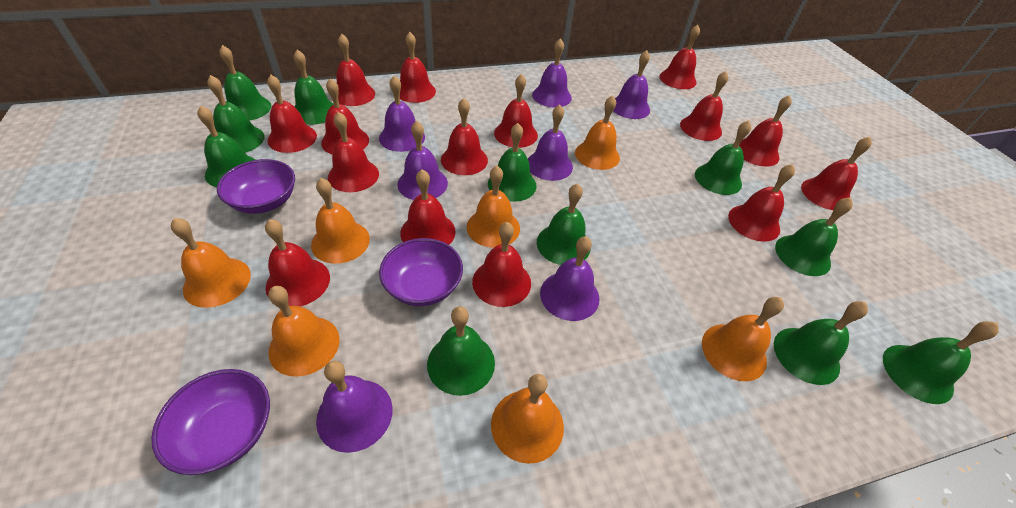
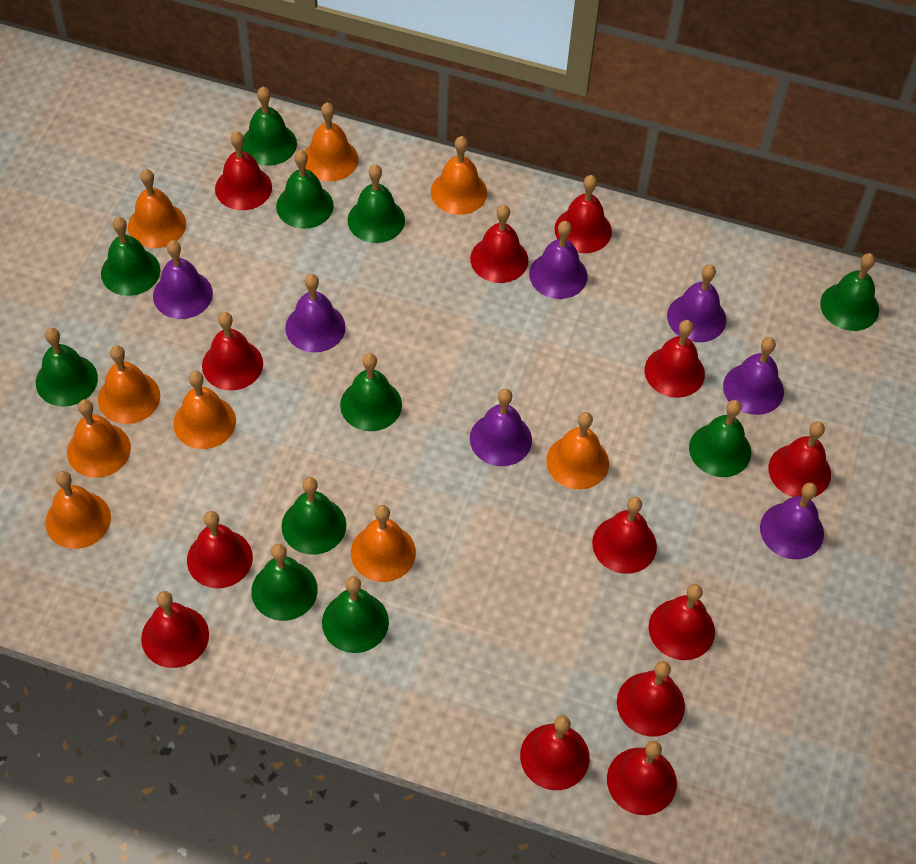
orange bell: [171,218,251,308] [268,286,340,377] [311,178,370,264] [467,166,520,248] [491,374,564,464] [575,95,620,170] [702,297,784,381] = 7 -> [45,471,111,549] [67,399,131,478] [98,345,160,424] [128,169,186,248] [173,371,236,449] [305,102,358,181] [351,505,416,582] [431,136,487,215] [546,412,609,490] = 9
purple bowl: [151,369,270,475] [217,159,295,214] [379,238,463,306] = 3 -> none = 0
red bell: [265,219,330,306] [267,75,317,153] [321,78,369,154] [328,112,379,192] [336,34,375,106] [400,32,436,103] [400,169,456,245] [441,98,488,175] [472,222,531,307] [494,74,538,148] [660,25,700,89] [680,71,728,141] [728,164,795,242] [739,95,792,167] [801,137,872,210] = 15 -> [141,591,209,668] [187,511,253,588] [202,312,263,390] [215,131,272,210] [470,205,528,283] [520,715,590,790] [554,175,612,253] [592,497,657,574] [607,741,677,815] [617,661,685,737] [644,320,705,398] [649,584,715,660] [768,422,831,497] = 13

